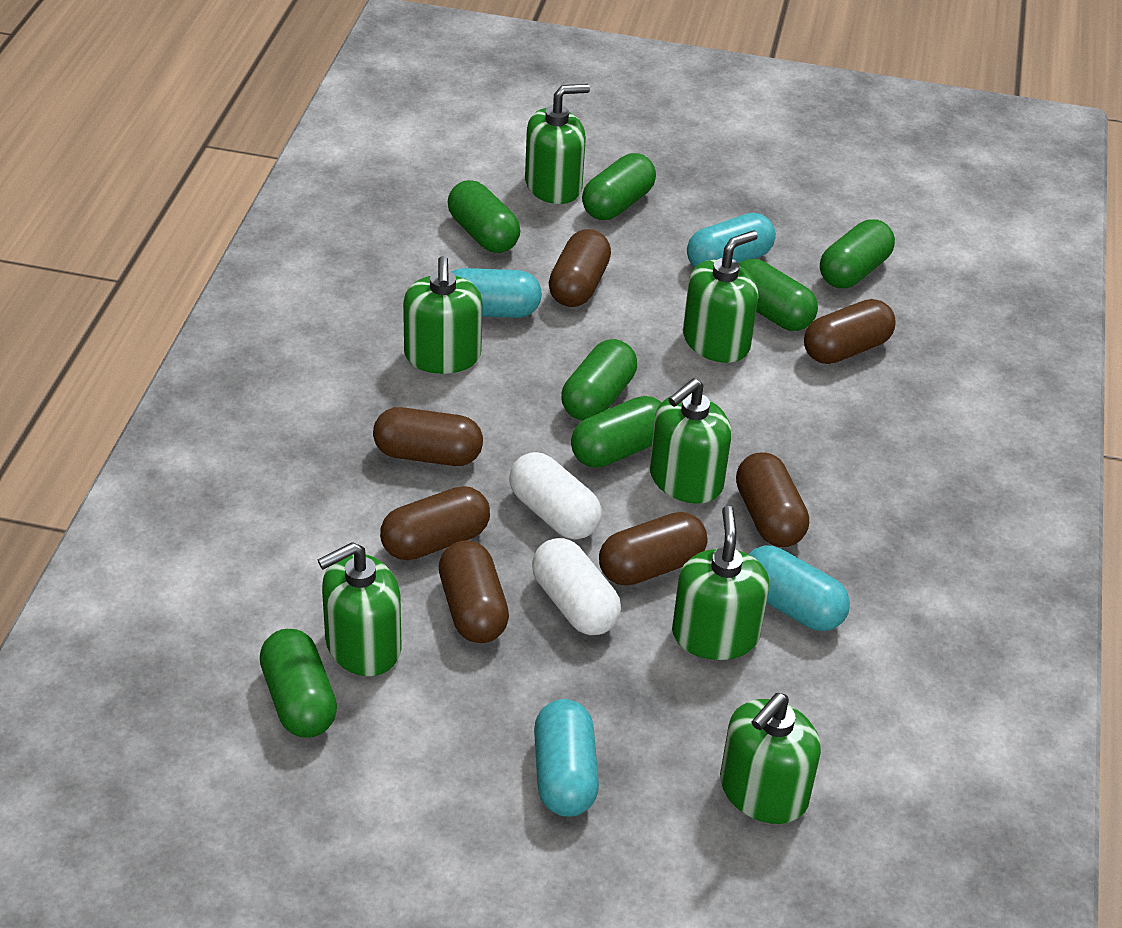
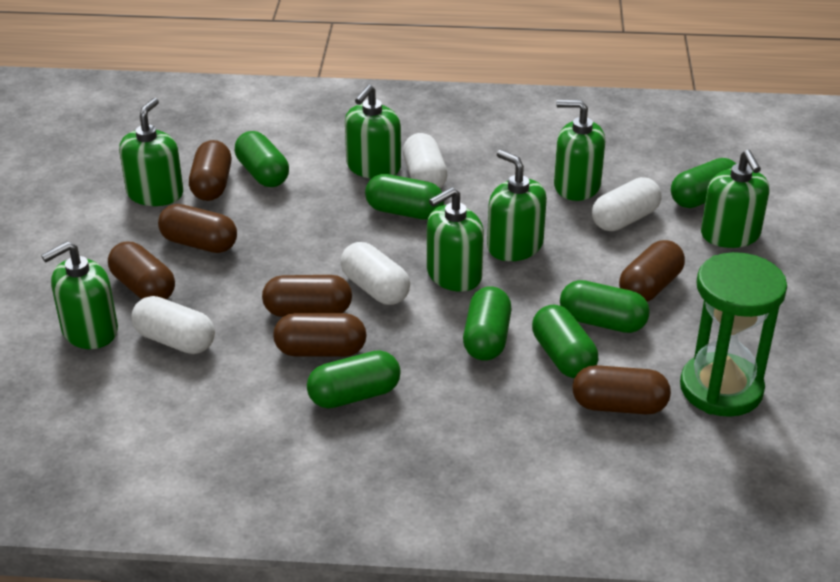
green hourglass: none = 0 -> [680,252,787,417] = 1
turquoise capsule: [451,268,542,318] [534,699,599,817] [687,213,776,268] [749,546,850,631] = 4 -> none = 0
white capsule: [509,452,602,539] [532,538,621,635] = 2 -> [131,296,215,354] [340,242,410,305] [403,133,447,188] [592,177,661,231] = 4

